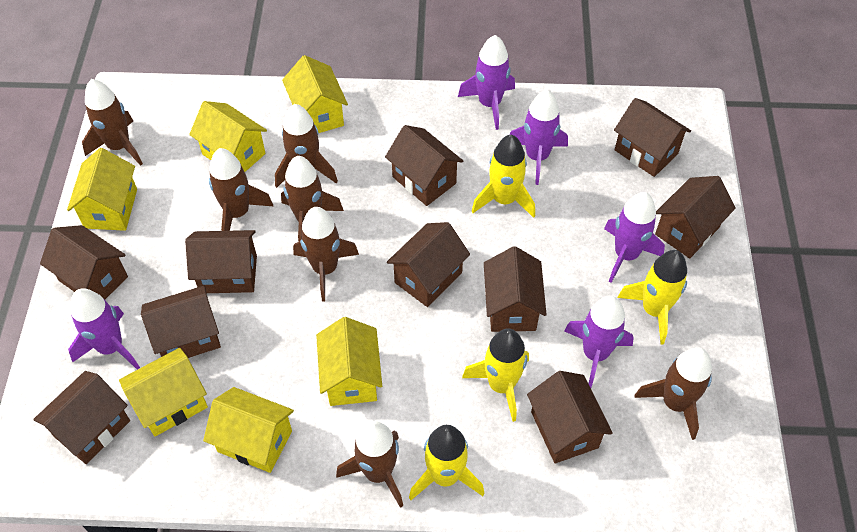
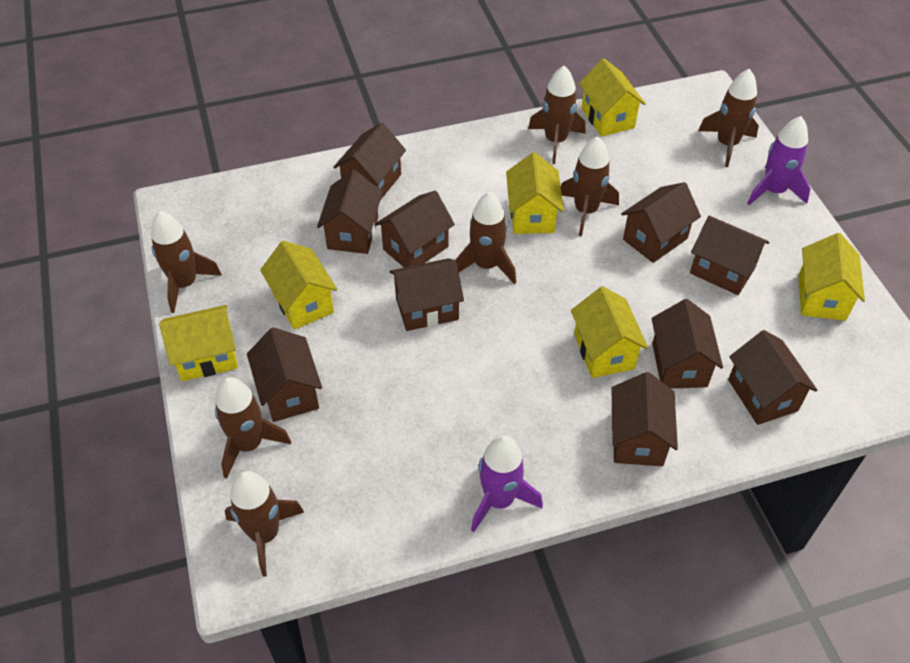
purple rocket: [68,288,140,370] [458,35,515,130] [510,90,568,185] [564,296,634,388] [604,192,665,283] = 5 -> [471,435,543,532] [747,116,811,205] = 2
yellow rocket: [409,425,484,500] [462,328,529,422] [472,134,535,218] [617,250,687,344] = 4 -> none = 0

